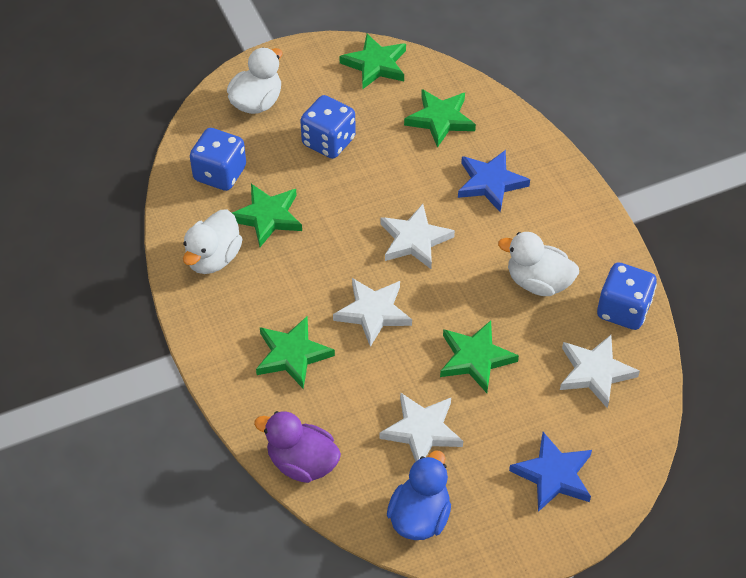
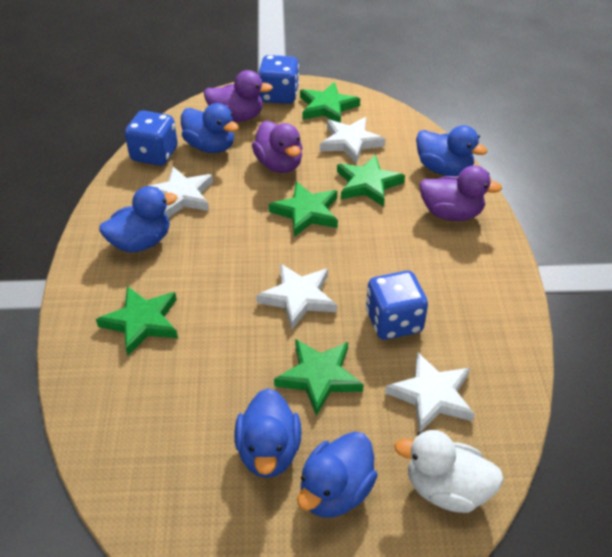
blue duck: [387,451,451,540] = 1 -> [99,186,178,252] [181,103,239,153] [234,388,302,478] [297,432,378,518] [416,125,487,176] = 5
blue star: [458,150,530,212] [509,432,592,512] = 2 -> none = 0
purple duck: [254,411,341,483] = 1 -> [204,70,273,122] [252,121,303,173] [419,165,502,221] = 3
white duck: [183,210,243,274] [227,47,282,114] [498,232,579,296] = 3 -> [394,430,504,513] = 1

